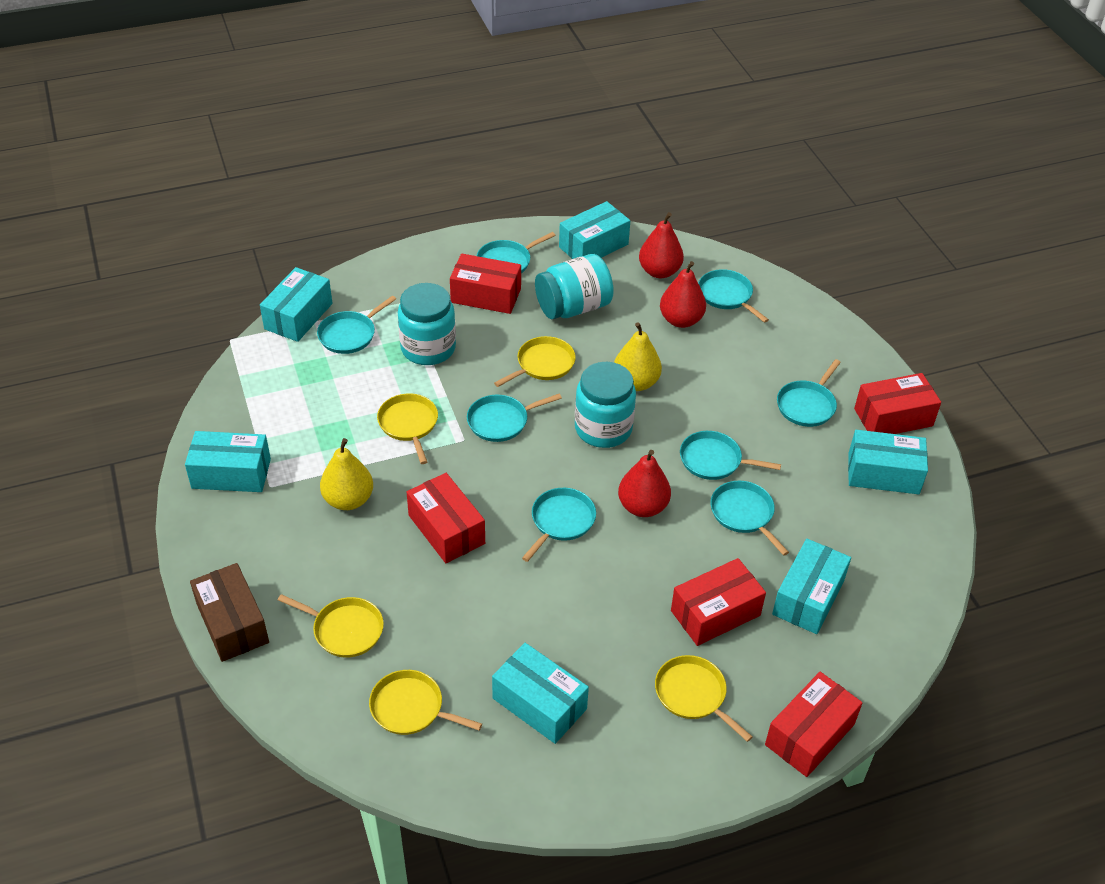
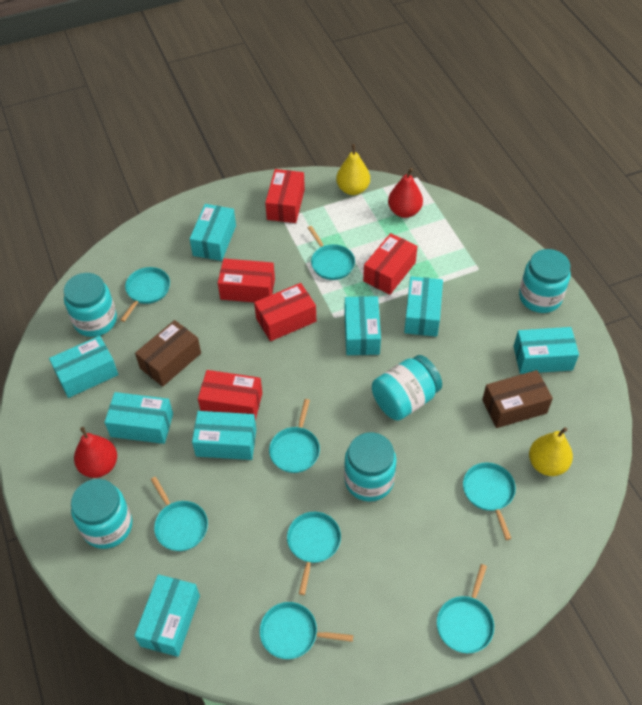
brown box: [190,563,269,662] = 1 -> [135,320,201,387] [482,370,553,428] = 2
red pear: [618,450,671,517] [639,212,684,278] [660,261,706,328] = 3 -> [74,427,117,478] [388,168,423,218] = 2
turquoise box: [185,431,271,492] [260,267,332,342] [492,643,589,744] [559,201,630,259] [772,539,851,634] [848,430,928,494] = 6 -> [49,336,118,398] [104,392,173,444] [134,574,200,657] [190,204,236,261] [192,411,256,460] [344,296,381,355] [404,276,443,337] [513,327,579,374] = 8
turquoise jar: [398,283,456,365] [535,254,614,319] [575,362,636,448] = 3 -> [64,273,117,337] [71,479,132,549] [344,433,397,502] [372,355,442,421] [519,249,571,313] = 5
yellow pan: [278,594,384,658] [369,670,482,735] [377,393,438,464] [494,336,576,387] [655,655,753,742] = 5 -> none = 0

